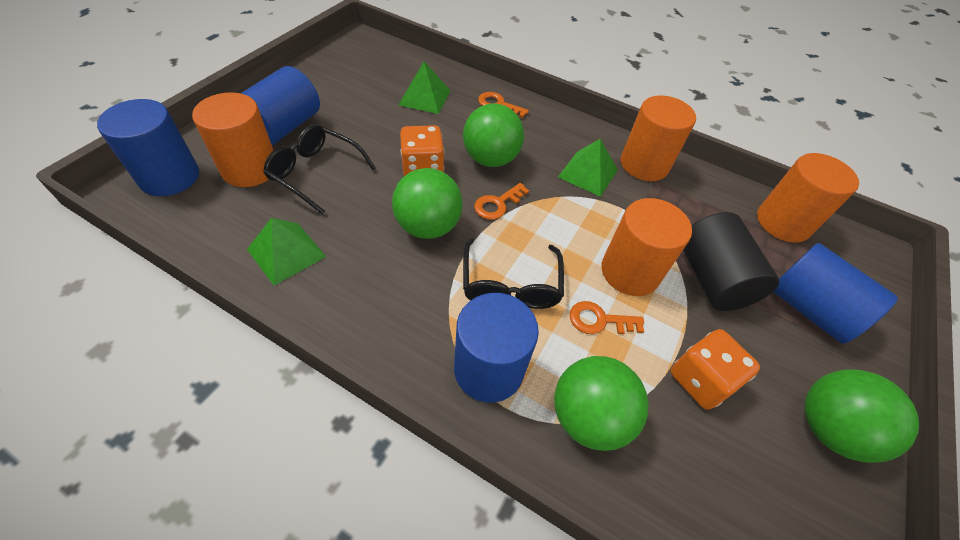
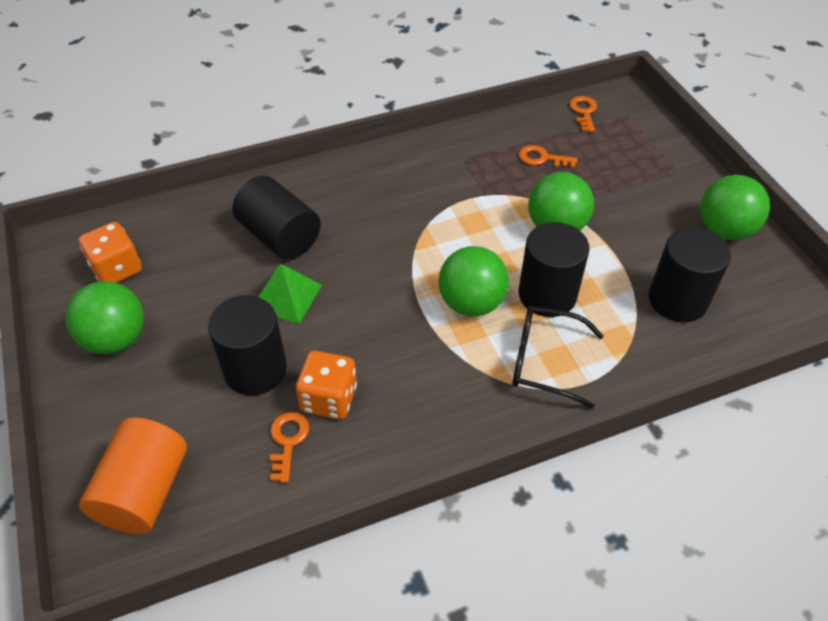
black cylinder: [683,212,779,311] = 1 -> [208,295,287,395] [233,176,321,260] [519,222,590,317] [649,227,731,322] = 4
black glasses: [263,124,376,215] [463,238,564,309] = 2 -> [512,306,604,409] = 1
blue cylinder: [97,99,199,196] [241,66,320,145] [454,293,539,403] [774,243,898,344] = 4 -> none = 0
green pyramid: [247,218,326,286] [399,62,451,114] [558,139,618,197] = 3 -> [258,263,322,324] = 1
orange cylinder: [192,92,274,187] [601,198,692,296] [621,95,696,181] [757,153,859,243] = 4 -> [79,417,187,534] = 1

